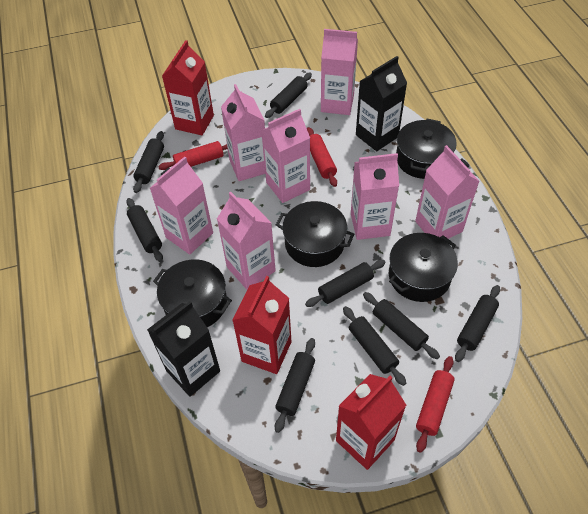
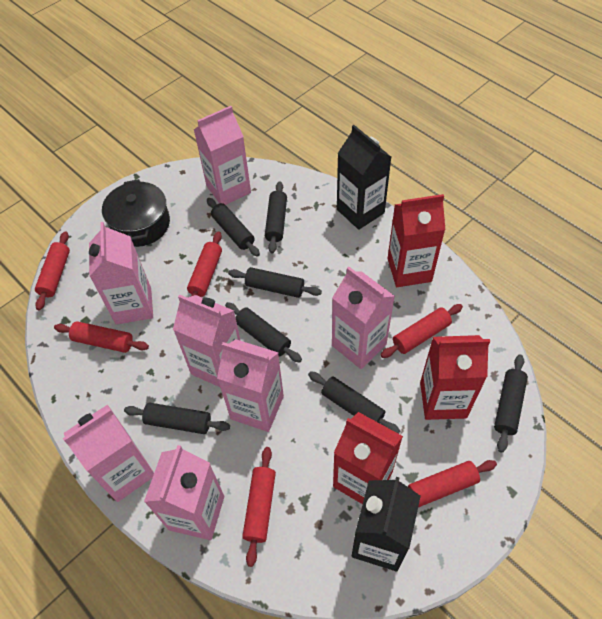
black pot: [153,259,232,327] [276,201,354,267] [389,233,458,302] [396,118,457,179] = 4 -> [102,179,170,247] = 1
black rolling pin: [126,198,163,262] [133,131,164,193] [265,73,312,118] [275,338,315,433] [305,260,386,307] [343,306,406,386] [363,292,440,359] [455,285,500,362] = 8 -> [124,403,230,434] [207,198,260,257] [225,302,302,363] [228,267,322,298] [265,181,287,253] [308,371,400,434] [494,355,528,453] = 7
red rolling pin: [158,141,228,170] [307,127,337,187] [416,356,455,453] = 3 -> [35,231,70,310] [54,321,149,353] [187,231,222,297] [242,447,276,567] [381,304,463,358] [408,460,497,507] = 6

